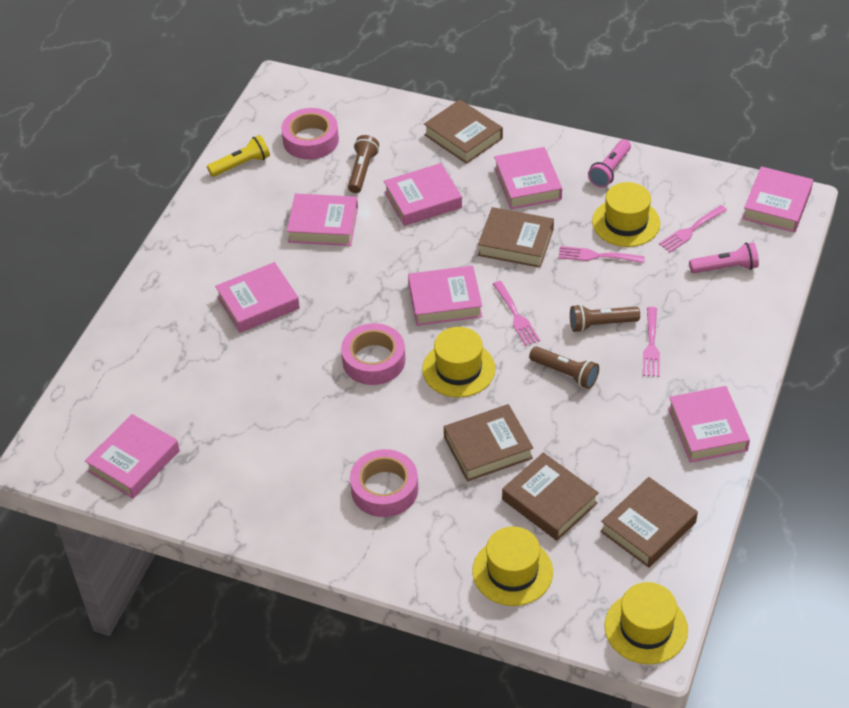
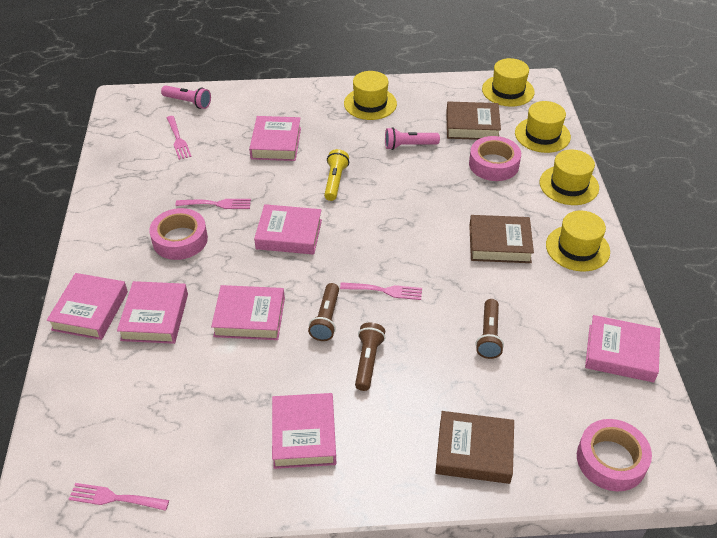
brown book: [424,100,503,164] [444,404,533,482] [478,207,554,268] [502,452,599,541] [600,477,698,568] = 5 -> [435,411,514,484] [446,101,501,140] [469,215,534,263] = 3
pink book: [85,414,180,499] [215,262,300,333] [287,194,358,246] [384,163,462,226] [408,266,482,326] [494,147,562,209] [668,386,750,463] [742,166,813,233] = 8 -> [47,273,128,340] [117,281,188,344] [211,285,285,340] [249,116,301,161] [254,204,322,255] [272,393,336,469] [585,315,660,382] = 7
yellow hat: [422,327,495,397] [472,526,553,606] [592,182,660,247] [604,582,688,664] = 4 -> [344,71,397,120] [482,58,535,107] [515,101,571,153] [540,149,599,205] [546,211,610,271] = 5

